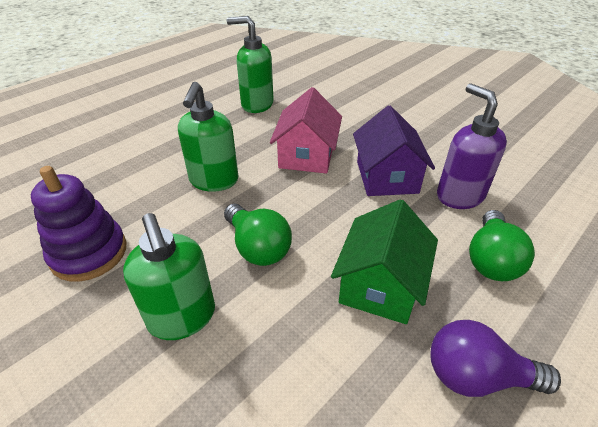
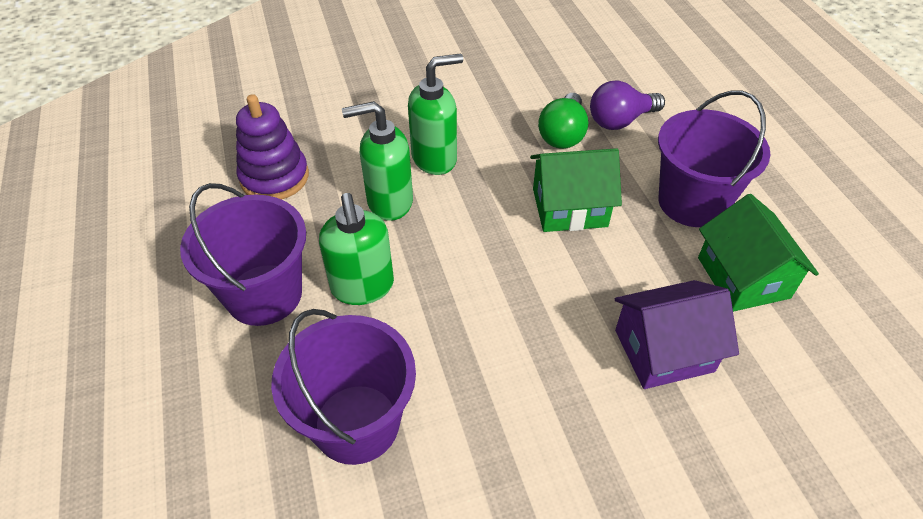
green house: [331,199,438,324] = 1 -> [530,148,622,232] [698,194,819,312] = 2
green light bulb: [224,204,292,266] [469,210,535,281] = 2 -> [538,93,588,149] = 1
pink house: [270,87,342,174] = 1 -> none = 0
purple bucket: none = 0 -> [180,183,306,326] [271,309,416,465] [658,90,770,227] = 3
purple soap dispenser: [437,83,507,209] = 1 -> none = 0

